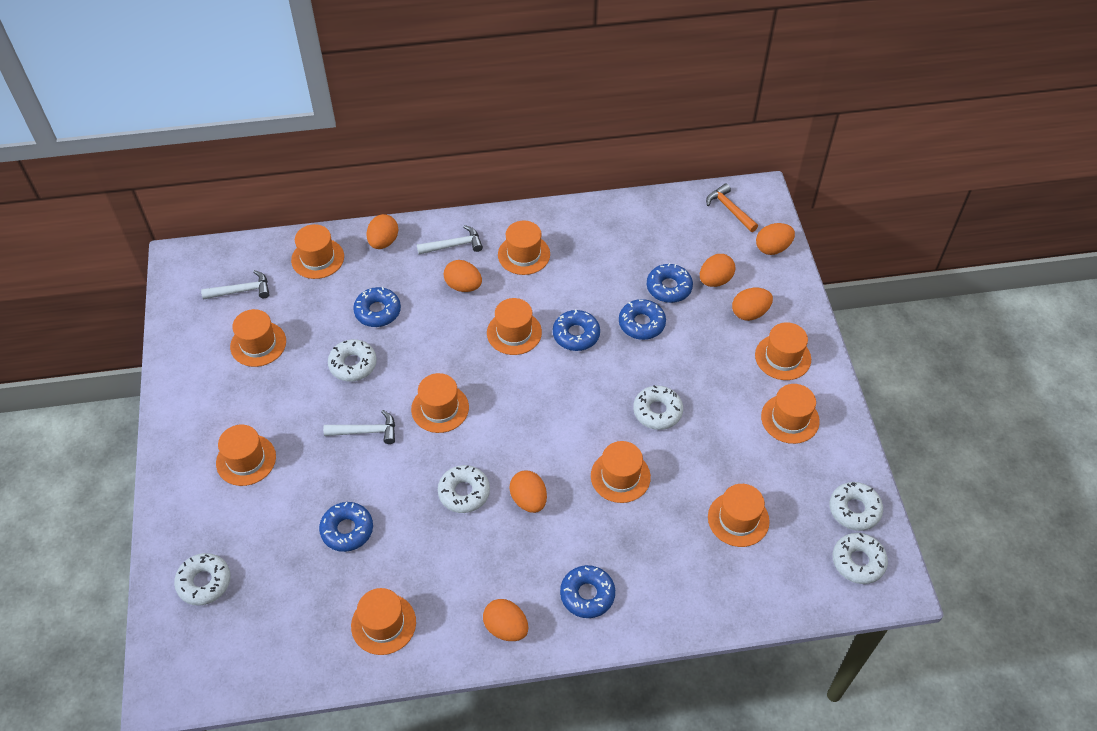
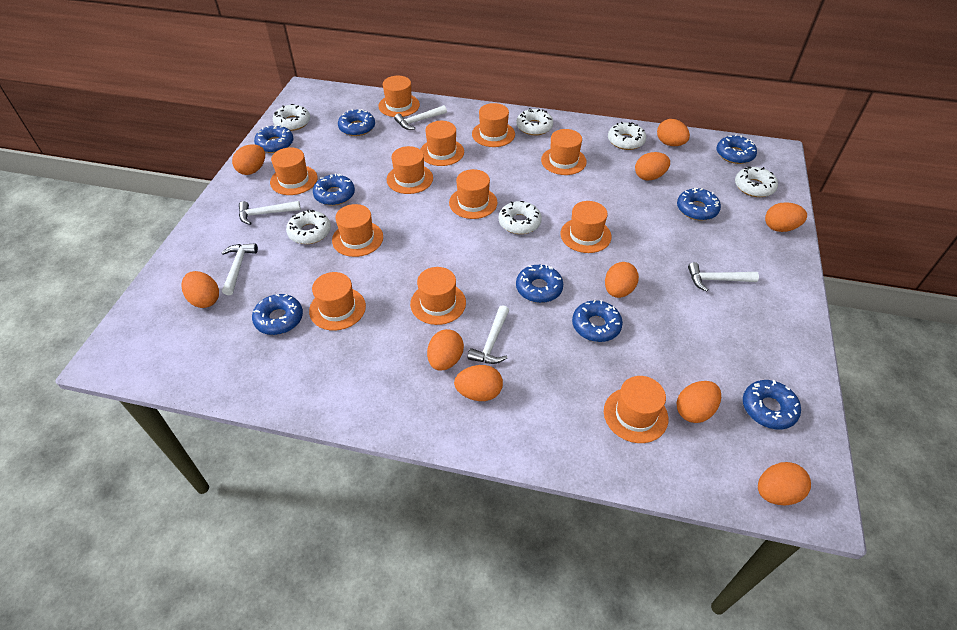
blue donut: [319,502,373,552] [353,287,401,327] [553,309,600,351] [560,565,615,618] [619,299,666,340] [647,263,693,303] = 6 -> [252,294,303,335] [254,125,294,153] [313,173,355,206] [338,109,375,136] [516,265,563,303] [572,300,623,342] [677,188,721,221] [716,135,757,164] [743,380,801,430] = 9
orange egg: [367,214,398,249] [444,260,482,292] [483,599,528,641] [510,471,547,513] [700,254,735,287] [732,288,773,321] [756,223,795,255] = 7 -> [182,271,219,308] [232,144,265,175] [427,329,464,371] [454,365,503,401] [605,262,639,298] [635,152,670,181] [657,119,690,146] [677,381,721,423] [758,462,811,506] [765,202,807,232] = 10
orange hammer: [706,183,758,232] = 1 -> none = 0
orange hat: [216,425,276,486] [230,309,286,367] [291,224,344,279] [351,588,416,655] [411,373,469,433] [487,298,542,355] [498,221,550,275] [591,441,651,503] [708,484,770,547] [755,322,811,380] [761,384,820,444] = 11 -> [270,147,318,195] [309,272,366,331] [332,204,383,257] [379,76,420,117] [387,146,433,194] [410,267,466,325] [420,121,464,166] [449,169,498,219] [472,103,515,147] [541,129,587,175] [560,201,612,253] [604,376,668,443] = 12
white hammer: [201,270,270,300] [323,410,395,444] [417,225,483,255] = 3 -> [221,243,258,295] [239,201,301,225] [394,105,447,130] [467,305,509,364] [688,262,759,292] = 5

